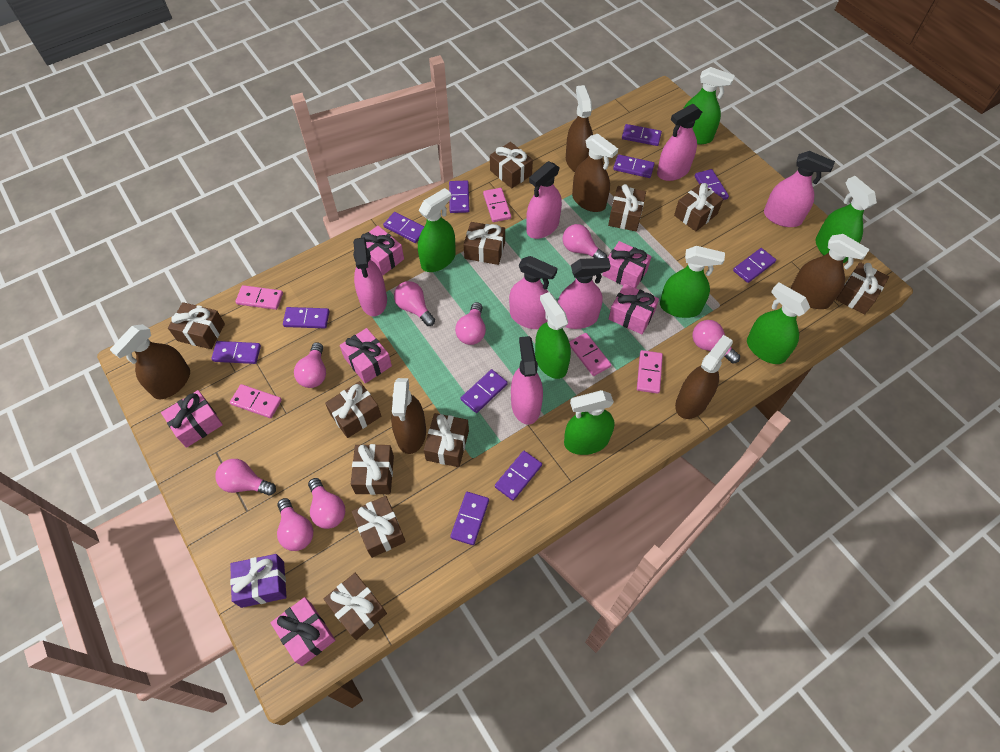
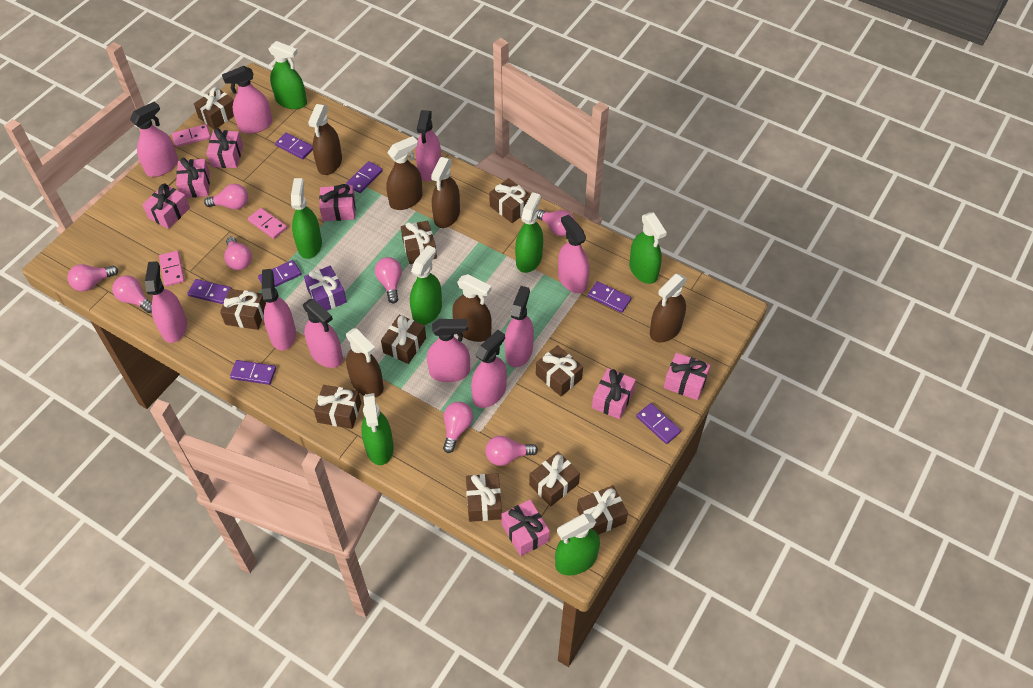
brown gift: [168,302,225,349] [324,573,387,640] [325,381,381,438] [351,444,394,495] [351,496,406,558] [424,413,469,467] [464,222,505,265] [490,142,533,189] [608,184,646,232] [674,183,723,231] [836,262,889,315] = 11 -> [194,87,234,130] [220,289,266,330] [314,385,361,429] [381,315,426,364] [401,220,437,264] [466,473,502,522] [489,178,531,223] [529,452,580,507] [536,345,583,396] [577,485,628,535] = 10
pink domino: [230,384,282,418] [235,285,283,310] [483,188,511,222] [569,333,611,376] [637,350,663,394] = 5 -> [159,251,185,286] [172,124,211,147] [248,208,287,239] = 3
pink gift: [161,390,223,448] [271,597,335,666] [340,328,392,384] [361,226,404,276] [602,241,652,288] [609,284,659,334] = 6 -> [142,184,190,229] [176,158,210,198] [206,128,243,168] [319,184,356,221] [501,500,550,556] [592,368,636,419] [664,353,711,400] = 7
pink spray bottle: [353,237,387,316] [509,256,557,329] [511,336,543,425] [526,161,562,239] [558,258,611,329] [657,104,702,181] [764,151,835,227] = 7 -> [130,101,178,177] [145,261,187,343] [222,66,273,134] [262,269,296,350] [303,299,343,368] [416,110,441,181] [427,319,470,382] [471,330,507,408] [504,286,534,367] [558,215,589,293] = 10
purple domino: [211,341,261,364] [283,307,330,328] [383,212,424,243] [449,180,470,213] [450,492,489,545] [461,369,508,413] [495,451,542,501] [613,154,655,178] [622,124,662,146] [695,169,729,200] [733,248,776,283] = 11 -> [187,279,232,304] [230,360,276,385] [258,260,302,287] [275,133,313,159] [346,161,383,193] [588,281,631,313] [636,403,681,444] = 7

